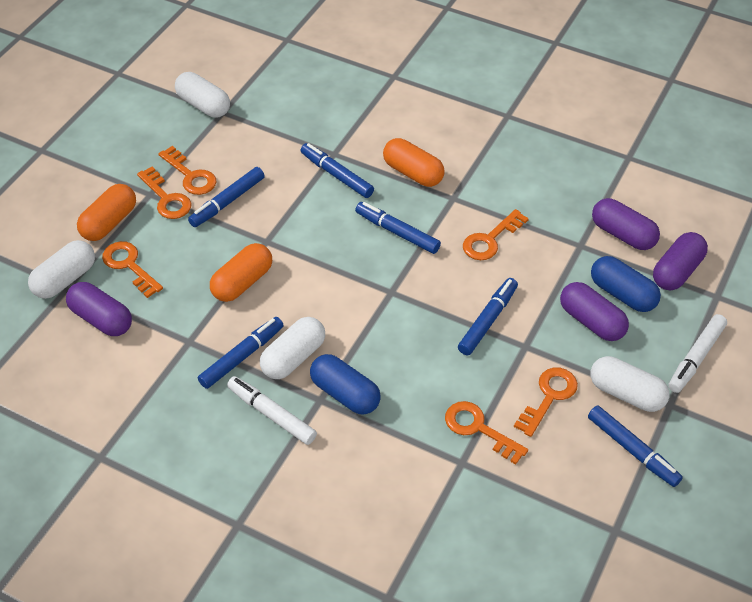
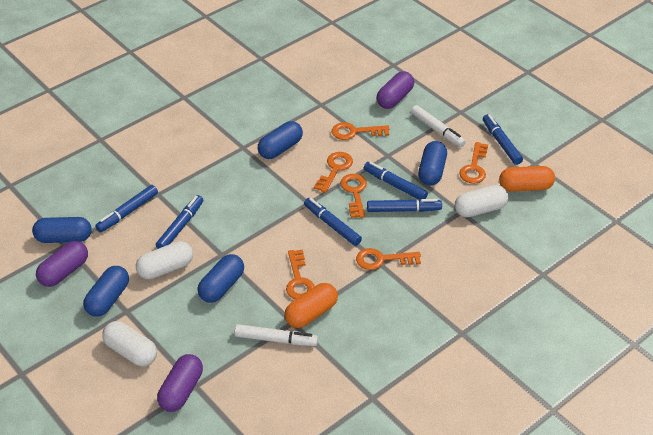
blue capsule: [310,354,381,415] [591,256,661,312] = 2 -> [32,217,92,243] [83,266,129,317] [197,254,244,303] [258,121,303,159] [418,141,447,185] = 5
orange capsule: [77,184,136,241] [210,243,272,302] [383,138,445,187] = 3 -> [284,283,338,328] [499,166,555,192] = 2
purple capsule: [66,282,132,336] [560,282,629,341] [592,198,660,250] [653,232,708,290] = 4 -> [36,241,88,287] [157,354,203,412] [377,71,414,109] = 3
white capsule: [28,240,95,299] [175,72,230,118] [260,317,325,379] [590,356,670,412] = 4 -> [102,321,157,366] [136,241,193,279] [455,185,508,217] = 3

